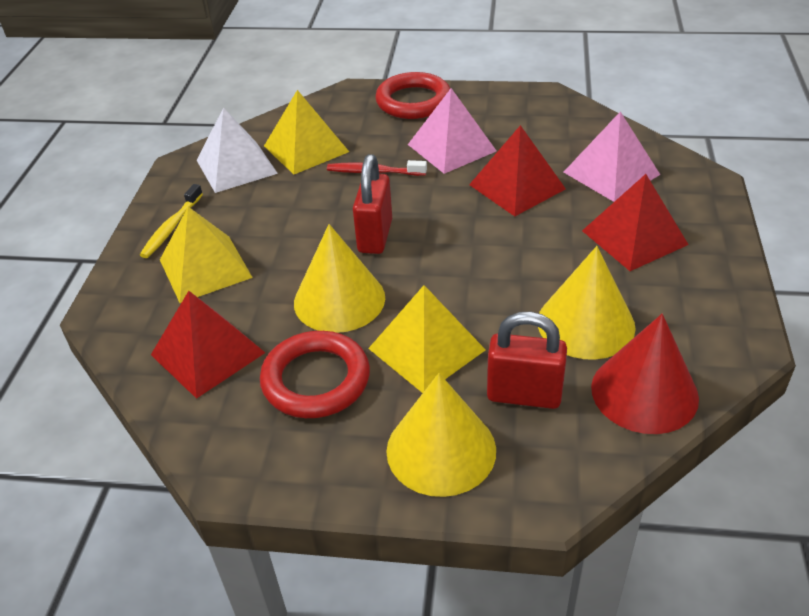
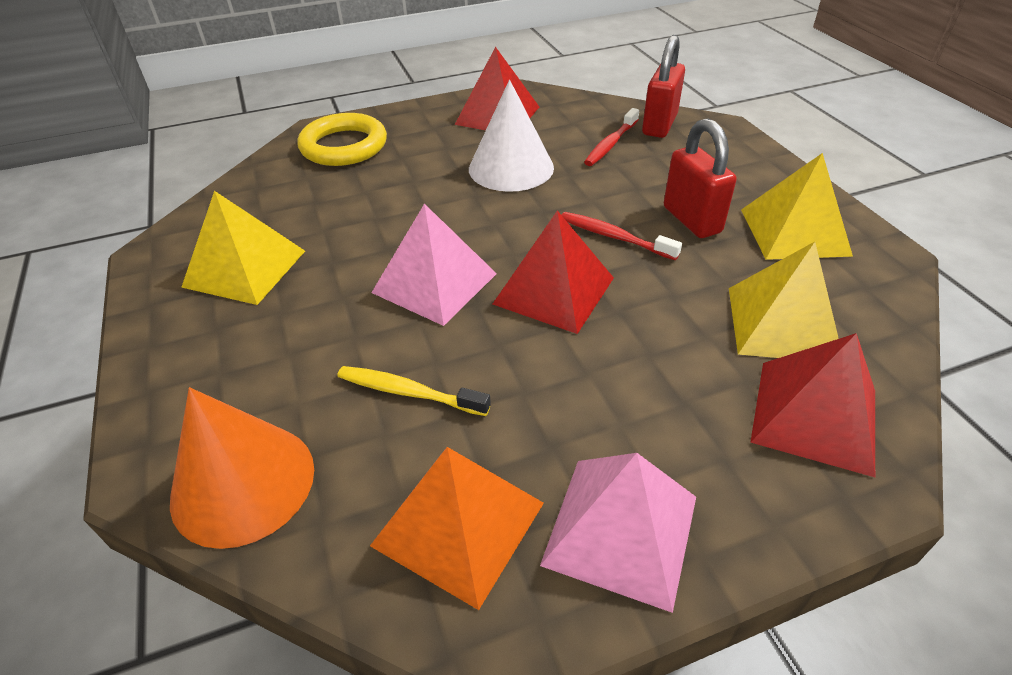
orange cone: none = 0 -> [170,387,314,549] = 1
orange pyramid: none = 0 -> [370,447,544,610] = 1
red cone: [591,314,699,434] = 1 -> none = 0
red ring: [260,331,370,418] [375,72,450,119] = 2 -> none = 0
red toothbrush: [327,160,427,176] = 1 -> [562,212,682,260] [584,108,639,166] = 2
white cone: none = 0 -> [469,80,554,192] = 1
white pyramid: [197,107,278,193] = 1 -> none = 0
yellow cone: [294,224,385,333] [386,373,496,497] [538,246,636,360] = 3 -> none = 0
yellow ring: none = 0 -> [297,113,387,166] = 1

